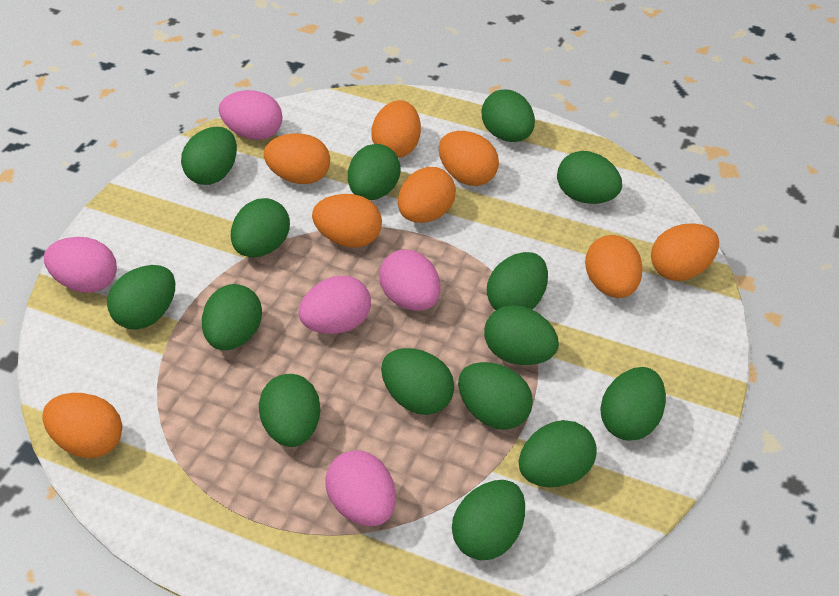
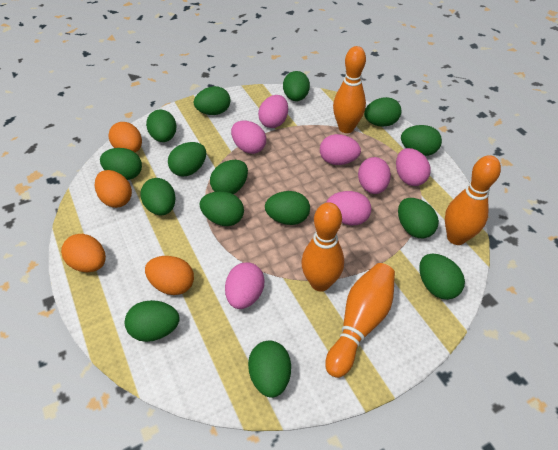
orange bowling pin: none = 0 -> [301,202,344,292] [325,263,395,378] [333,46,366,133] [445,155,501,245] = 4
orange egg: [42,393,122,458] [264,133,330,184] [312,194,382,247] [371,100,421,158] [398,167,456,223] [439,131,499,186] [585,235,643,298] [651,223,719,281] = 8 -> [61,234,106,272] [95,170,132,208] [109,122,142,153] [145,256,194,295] = 4
pink egg: [44,237,117,293] [219,90,282,140] [299,276,371,334] [326,450,396,526] [379,249,441,311] = 5 -> [225,262,264,309] [231,121,266,154] [258,95,288,128] [320,134,361,165] [326,191,372,225] [358,157,391,194] [396,148,431,186] = 7

